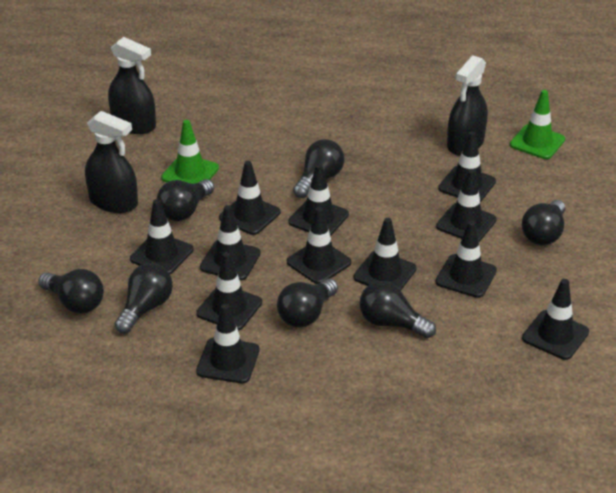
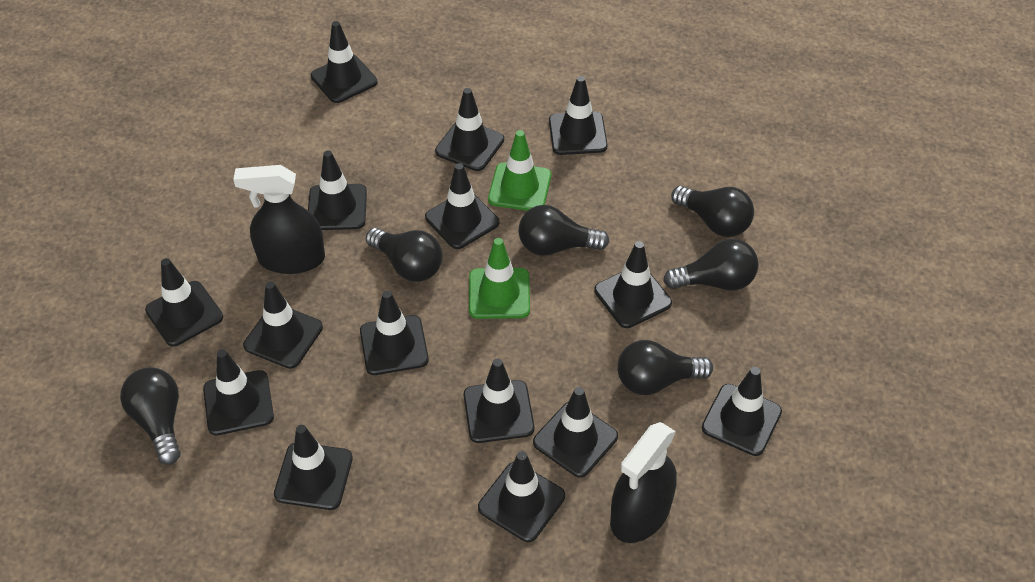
black light bulb: [38,269,104,314] [115,263,173,333] [157,179,214,221] [277,279,338,327] [293,139,344,198] [360,281,436,338] [522,200,565,245] = 7 -> [120,367,181,465] [366,228,442,282] [518,205,609,256] [617,340,713,395] [663,239,759,291] [671,186,754,237] = 6
black spray bottle: [85,111,138,213] [108,37,156,134] [447,56,488,156] = 3 -> [233,165,325,274] [610,422,677,543] = 2
black traffic cone: [130,199,194,274] [196,252,262,331] [196,304,259,383] [200,205,261,281] [219,161,280,235] [287,207,351,284] [288,164,349,236] [354,218,417,290] [436,169,497,242] [436,221,497,298] [438,131,496,202] [522,279,589,360] = 12 -> [145,258,223,346] [203,349,274,435] [243,281,323,369] [274,425,353,510] [308,151,367,230] [311,21,377,103] [360,291,429,375] [425,163,499,249] [435,88,504,171] [463,359,534,443] [478,451,565,542] [533,387,618,478] [549,76,608,155] [594,241,672,328] [702,367,782,456] = 15

